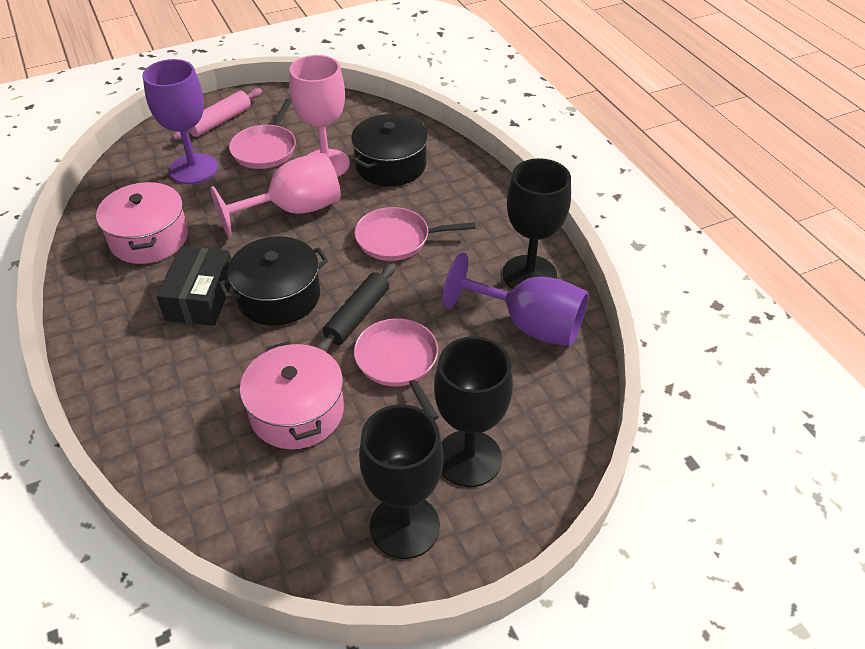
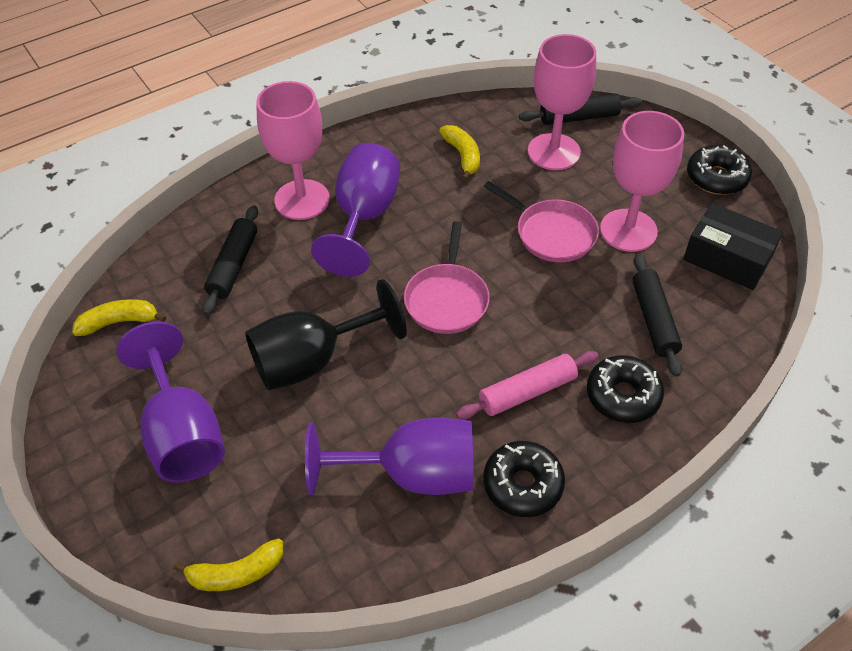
black donut: none = 0 -> [483,441,565,517] [587,355,664,423] [687,145,752,195] = 3
black goblet: [359,404,444,559] [434,336,513,487] [502,158,571,289] = 3 -> [245,279,407,390] = 1
black pot: [219,236,328,326] [351,114,428,186] = 2 -> none = 0
black rolling pin: [316,263,396,352] = 1 -> [202,205,258,315] [519,94,642,125] [632,254,682,377] = 3
pink goblet: [210,153,341,237] [289,55,350,177] = 2 -> [256,81,330,220] [528,34,596,170] [600,111,684,252] = 3
pink pan: [229,99,296,169] [354,318,439,420] [355,207,475,261] = 3 -> [404,221,489,334] [484,181,599,262] = 2
pink pot: [96,181,188,264] [240,341,344,449] = 2 -> none = 0
purple goblet: [142,59,218,184] [443,253,589,347] = 2 -> [116,321,225,482] [305,418,474,495] [311,143,400,277] = 3
yellow banana: none = 0 -> [72,299,166,336] [173,538,283,591] [439,125,480,181] = 3

